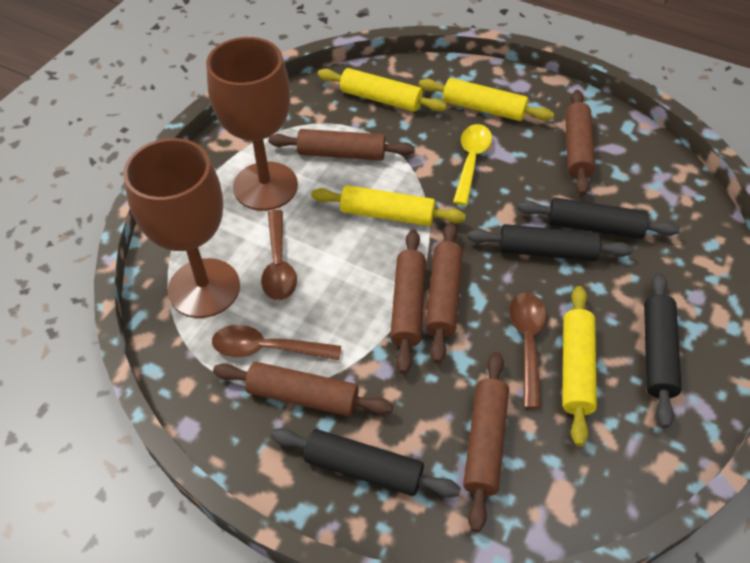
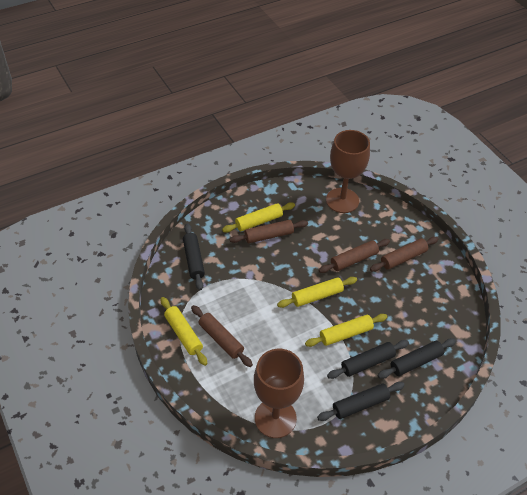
brown rolling pin: [213,362,393,416] [268,129,415,161] [390,229,426,374] [425,222,463,363] [463,352,509,532] [565,90,595,195] = 6 -> [191,305,253,367] [230,220,308,243] [319,239,390,273] [370,237,438,272] = 4
brown spoon: [212,325,341,360] [261,210,297,301] [509,293,546,409] = 3 -> none = 0
yellow spoon: [453,124,492,205] = 1 -> none = 0

